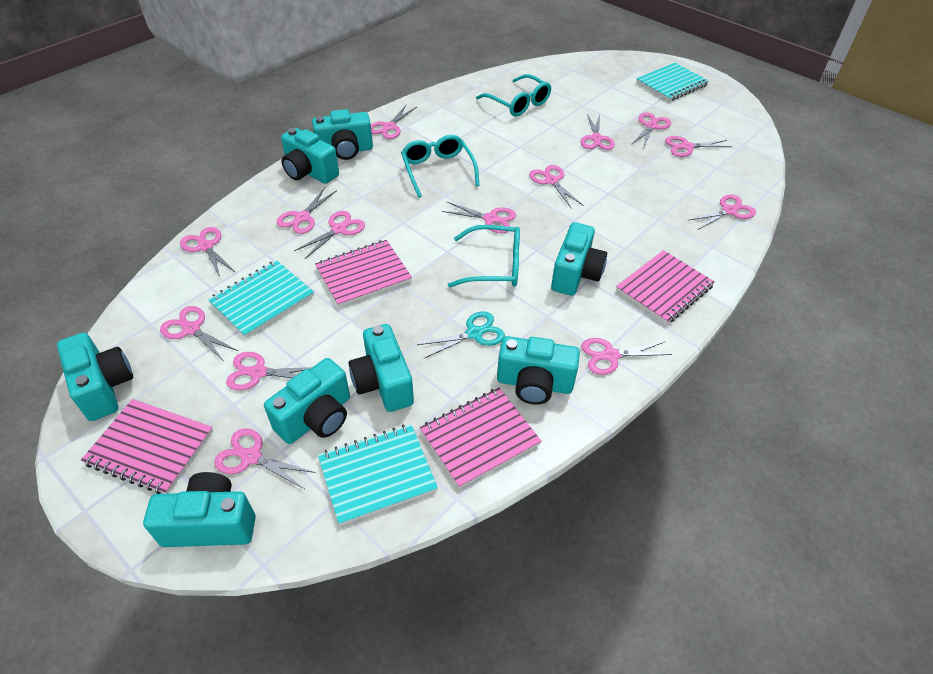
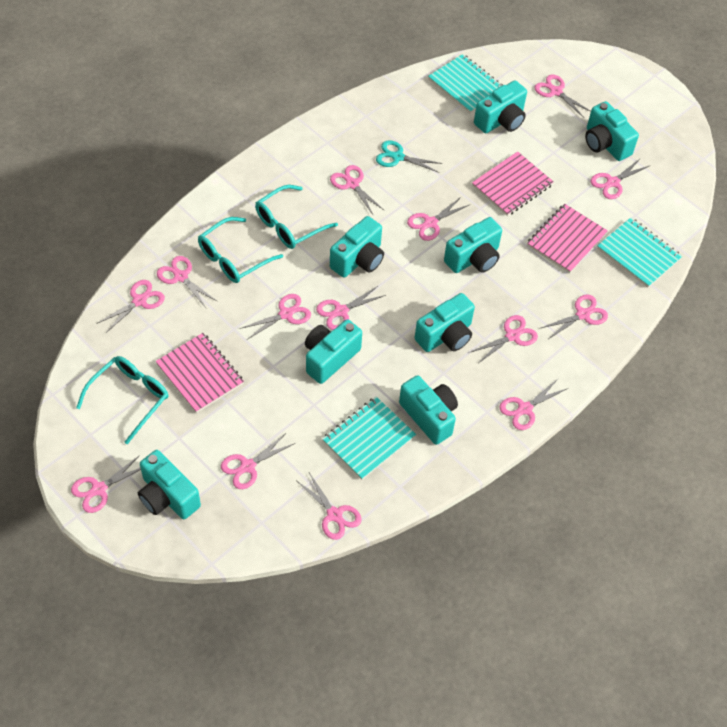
pink notebook: [81,399,213,494] [315,240,412,307] [420,388,541,489] [616,250,715,324] = 4 -> [155,333,244,413] [472,151,554,216] [527,204,608,273] = 3

